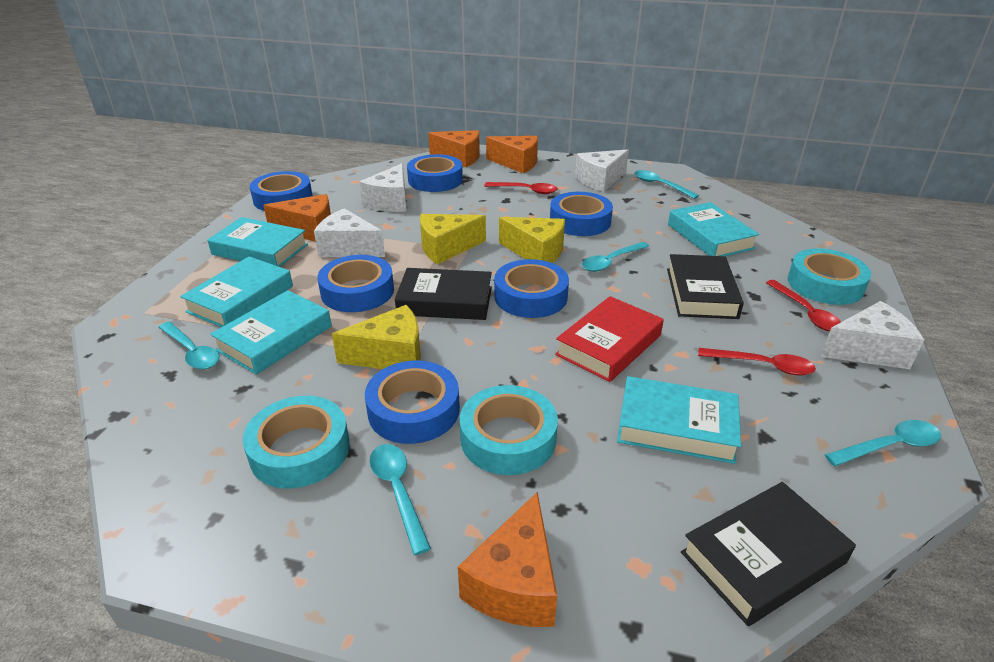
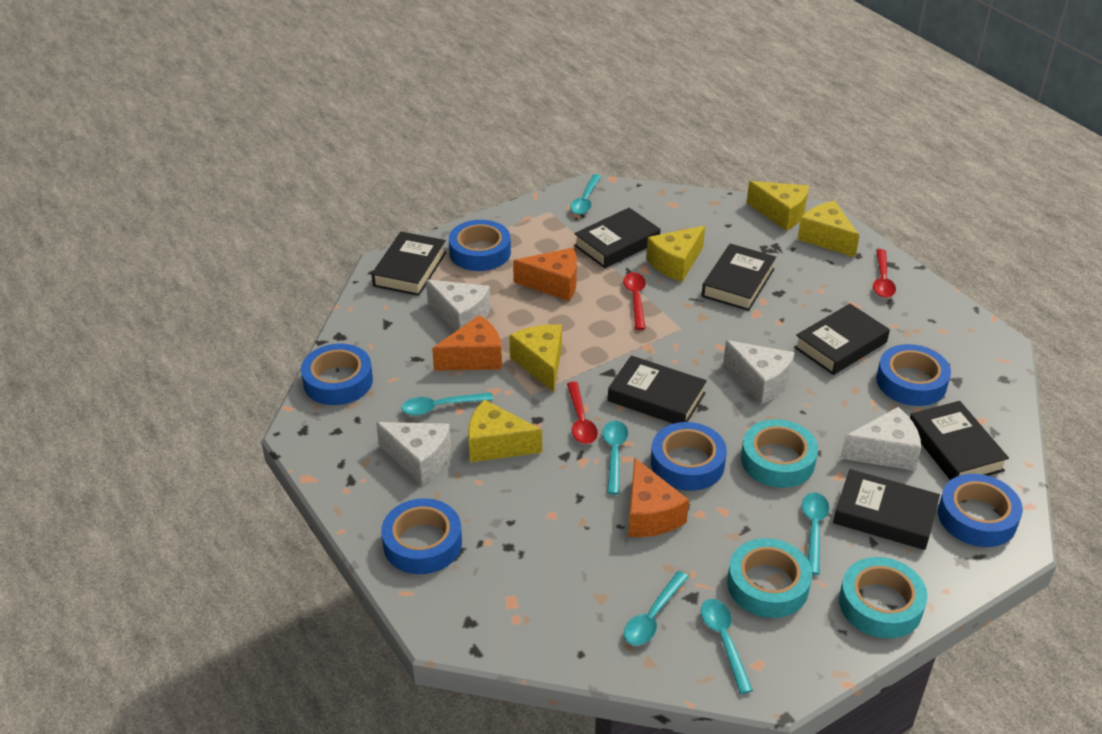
black book: [395,268,492,320] [667,254,744,319] [681,482,856,626] = 3 -> [372,232,446,296] [574,208,660,268] [608,355,707,424] [702,244,776,311] [794,304,890,375] [833,469,940,550] [910,401,1009,480] = 7
orange cheese: [263,194,331,242] [428,130,480,167] [458,492,557,627] [486,136,538,174] = 4 -> [432,315,502,371] [513,248,577,301] [628,458,689,537] = 3
red book: [555,296,664,382] = 1 -> none = 0
turquoise book: [180,256,293,327] [207,217,308,267] [210,290,332,375] [617,376,741,464] [668,202,759,256] = 5 -> none = 0
turquoise spoon: [158,322,220,370] [369,444,431,555] [582,242,649,272] [635,170,699,199] [825,420,941,466] = 5 -> [401,392,494,416] [570,174,601,215] [602,421,628,495] [624,571,689,645] [701,599,753,694] [802,493,829,575] = 6
yellow cheese: [332,305,421,369] [420,214,486,264] [499,217,565,263] = 3 -> [468,399,542,462] [509,324,562,392] [646,226,705,282] [747,181,809,231] [797,201,860,257] = 5

